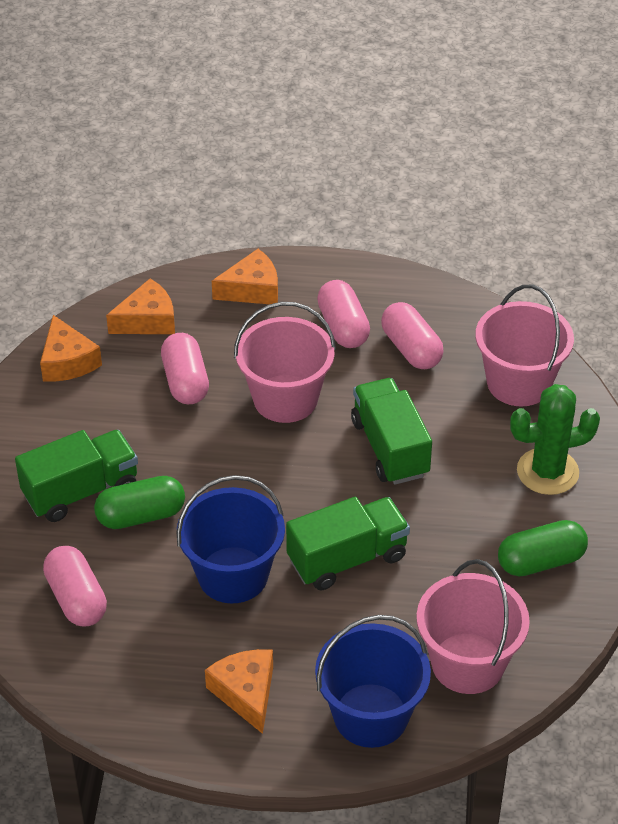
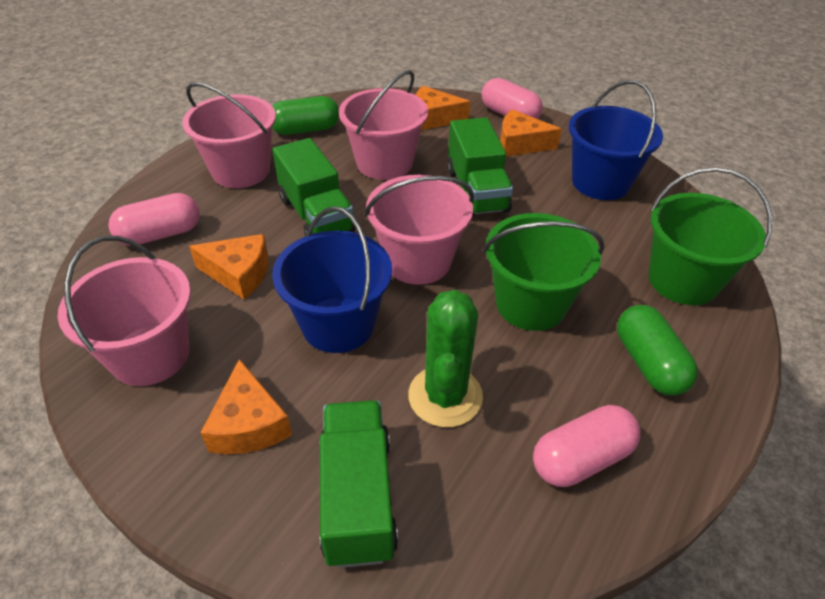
green bucket: none = 0 -> [483,213,605,331] [649,167,772,305] = 2
pink bucket: [234,302,336,423] [416,559,530,694] [475,285,574,407] = 3 -> [57,236,191,386] [182,82,276,188] [339,70,428,180] [365,175,474,285] = 4
pink capsule: [43,546,107,626] [161,333,209,404] [317,280,370,348] [381,302,444,369] = 4 -> [108,193,200,246] [482,78,543,119] [533,405,641,487] = 3

